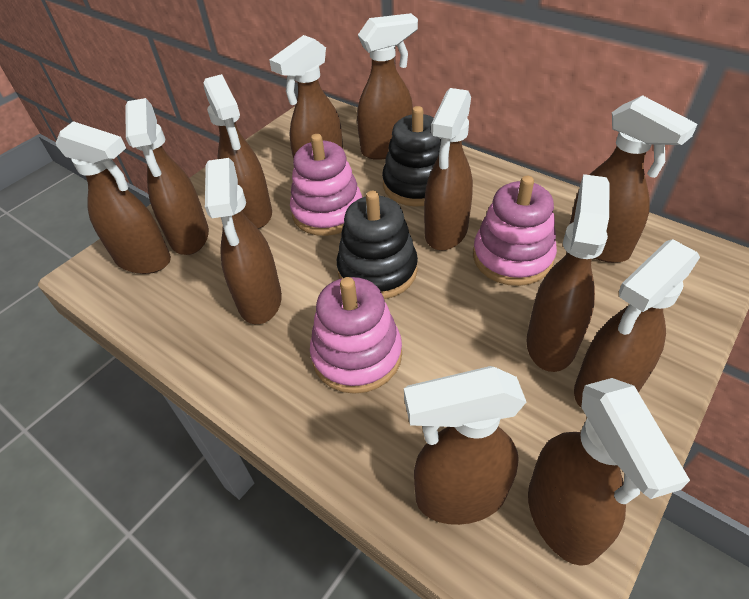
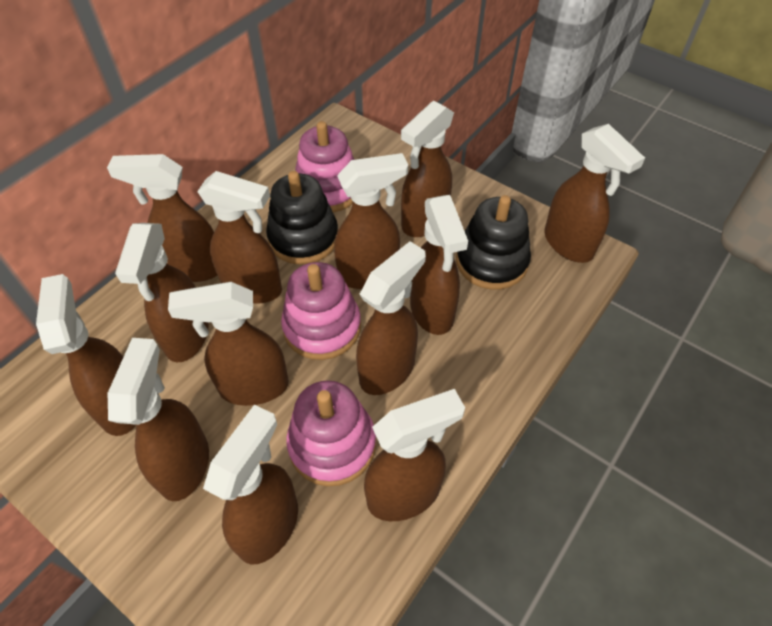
brown spray bottle: [56,121,171,274] [126,98,209,255] [203,74,272,229] [205,158,282,324] [269,35,343,160] [357,13,418,160] [404,366,526,525] [424,88,473,251] [527,174,610,372] [528,378,690,566] [570,95,698,263] [574,239,700,407] = 12 -> [36,274,136,436] [107,154,217,282] [108,338,209,501] [115,223,208,362] [168,282,289,406] [197,171,282,304] [203,405,298,564] [334,153,408,289] [356,241,426,395] [364,389,465,521] [401,101,454,237] [410,195,468,335] [544,124,645,263] = 13

